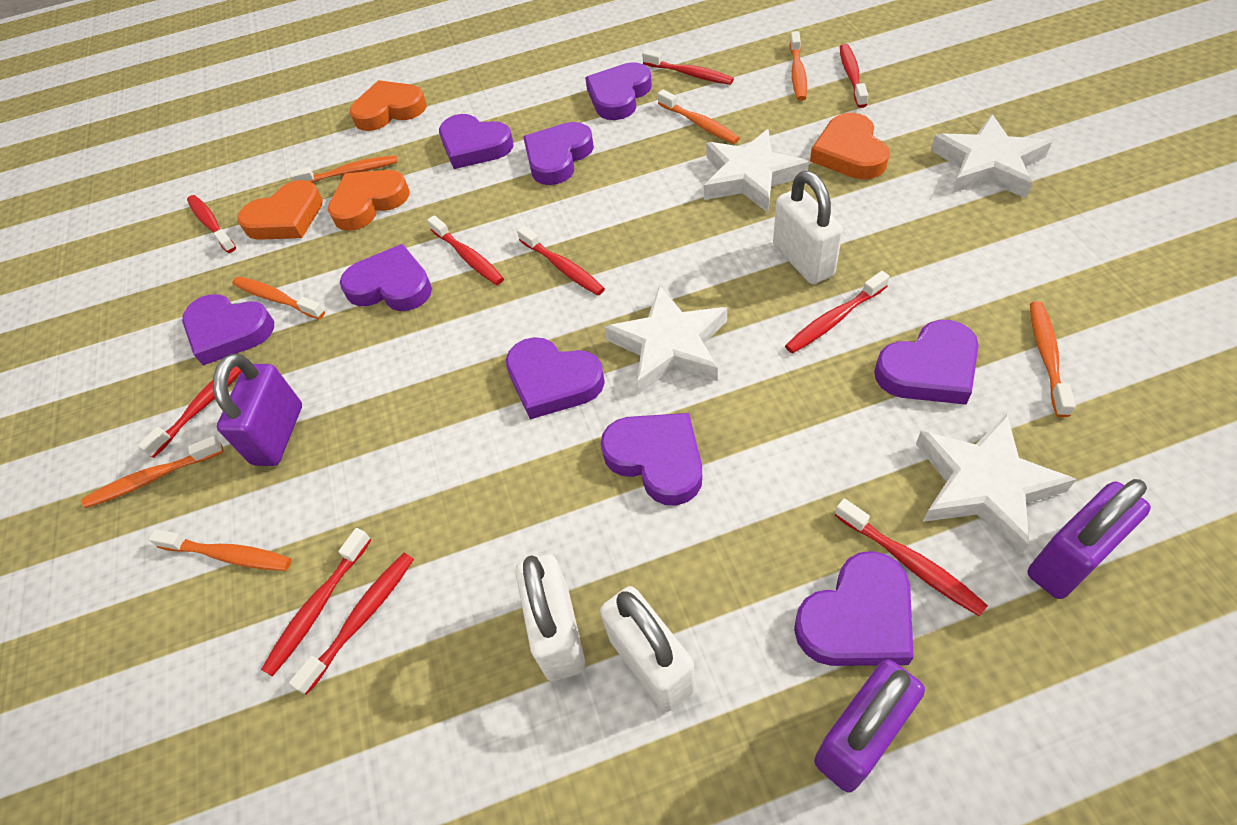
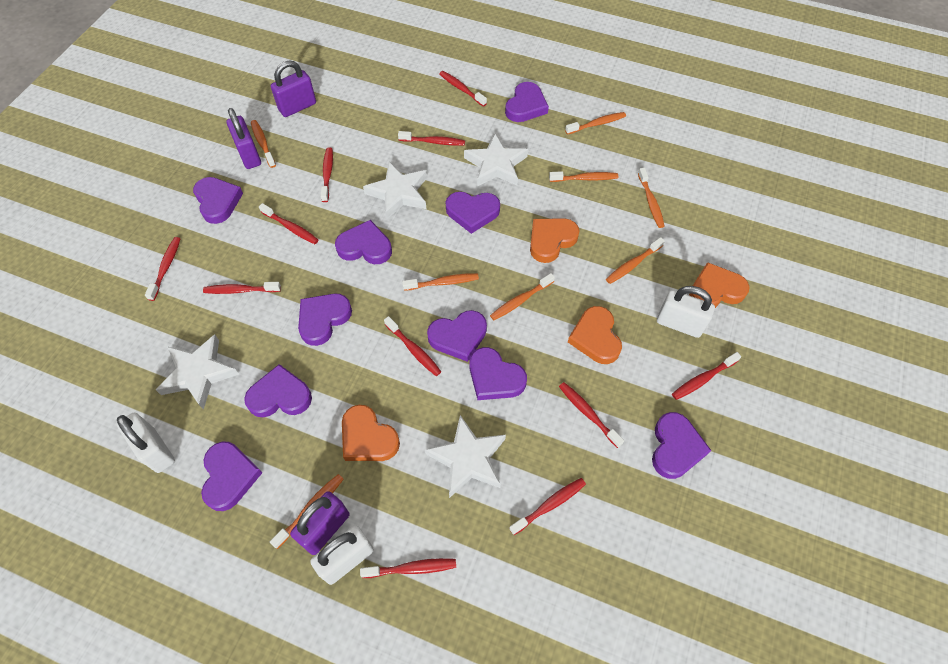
orange toothbrush: [82,436,224,508] [148,529,292,571] [232,276,325,319] [290,155,397,183] [657,89,740,144] [790,31,807,101] [1030,301,1076,417] = 7 -> [251,120,276,168] [270,474,344,549] [402,273,479,291] [490,273,555,320] [549,171,618,182] [565,112,626,135] [606,237,665,284] [638,168,665,228] = 8
purple heart: [182,294,274,366] [340,244,432,311] [439,114,513,169] [506,337,605,419] [523,122,594,185] [585,62,652,120] [601,413,702,506] [794,551,914,666] [874,320,979,405] = 9 -> [193,177,243,224] [201,441,262,511] [244,364,312,417] [298,294,352,346] [335,220,392,264] [427,310,487,362] [445,192,500,234] [469,347,527,400] [505,82,549,122] [652,412,711,479] = 10
red toothbrush: [137,367,241,458] [187,195,236,253] [261,528,371,676] [289,553,414,695] [427,215,504,285] [517,226,605,295] [642,49,734,85] [785,271,890,353] [835,499,988,617] [840,44,868,108] = 10 -> [145,237,181,301] [203,282,281,294] [259,203,318,244] [321,147,333,202] [360,558,456,578] [384,316,441,376] [398,131,465,146] [439,71,487,106] [509,478,586,535] [559,382,624,448] [672,352,741,400] = 11

